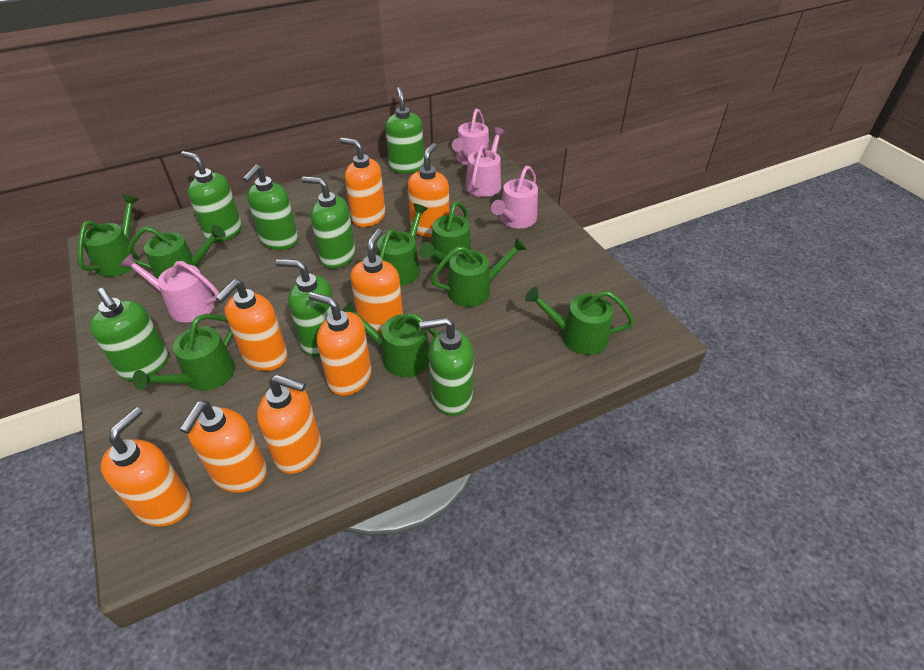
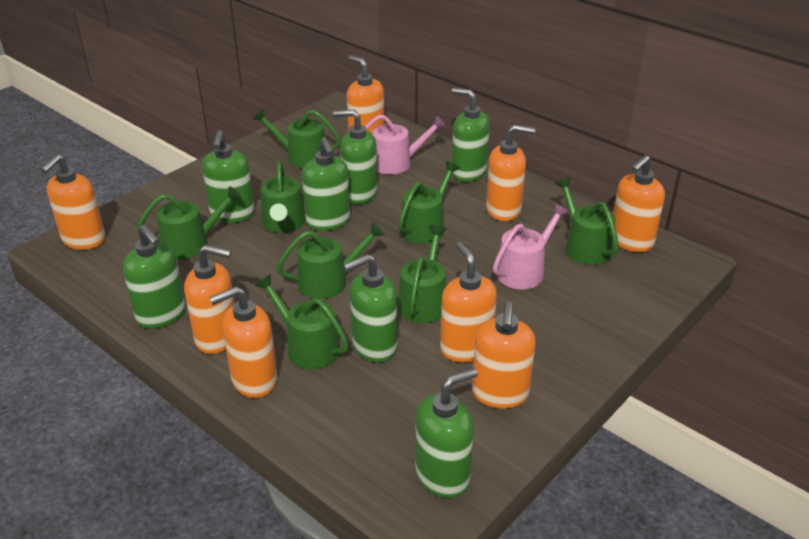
pink watering can: [120,253,219,322] [452,109,489,165] [466,127,505,197] [491,166,538,228] = 4 -> [365,115,446,174] [493,203,569,289] = 2

